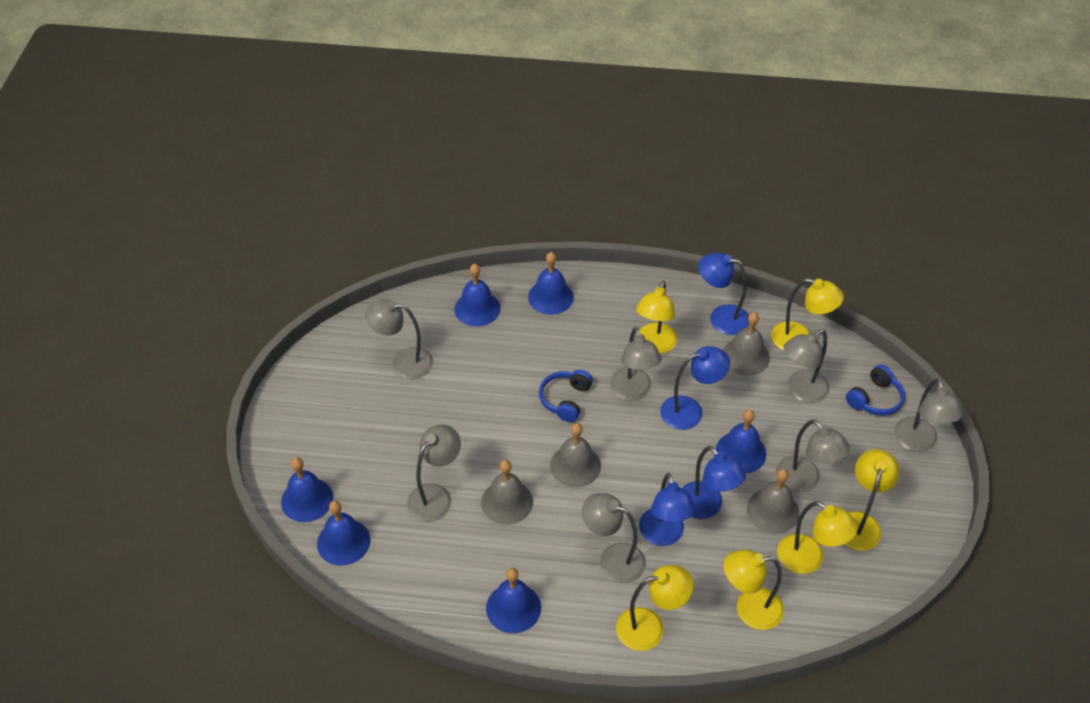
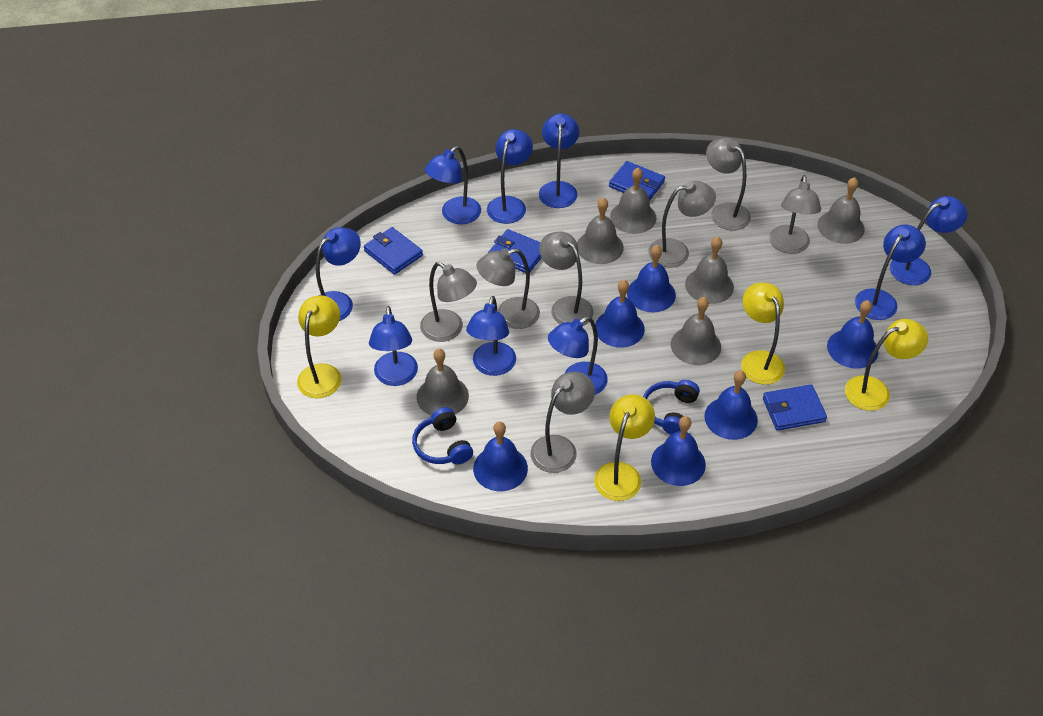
blue lamp: [639,473,696,546] [660,346,730,430] [682,446,746,519] [698,252,749,335] = 4 -> [316,227,361,321] [369,306,418,386] [425,146,481,224] [466,296,516,376] [487,129,533,224] [539,113,579,208] [548,316,608,395] [855,224,926,320] [890,196,967,285] = 9
blue wallet: none = 0 -> [364,227,423,275] [488,229,541,273] [609,161,665,201] [763,384,827,431] = 4
grey bell: [481,460,533,525] [550,423,601,487] [723,312,770,375] [747,469,799,534] = 4 -> [417,349,469,416] [577,197,624,264] [610,168,657,234] [671,297,721,365] [685,237,734,304] [817,177,865,244] = 6
yellow lamp: [616,565,694,651] [636,281,677,354] [724,550,784,630] [771,278,844,350] [777,501,858,574] [845,449,900,551] = 6 -> [297,295,341,398] [594,394,655,501] [741,283,785,385] [845,319,928,411] = 4

